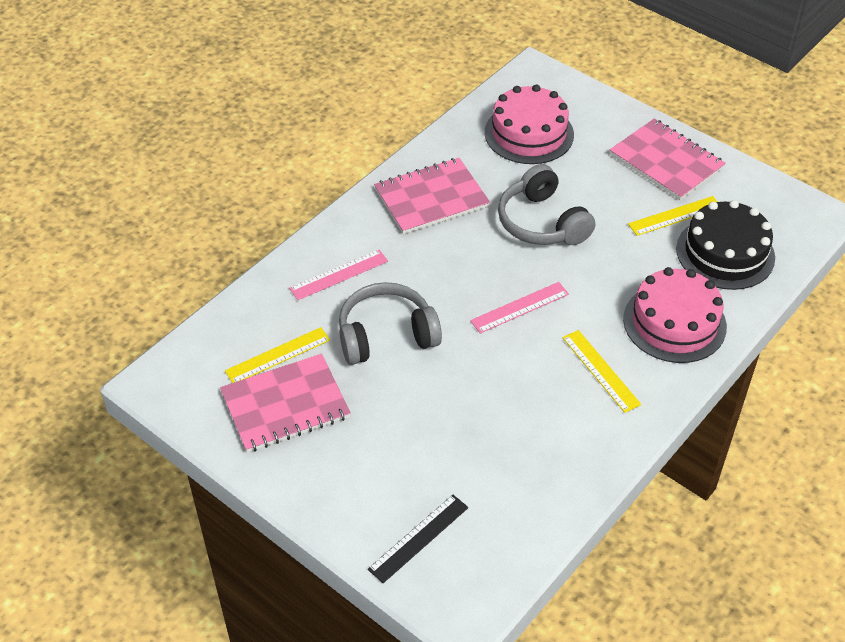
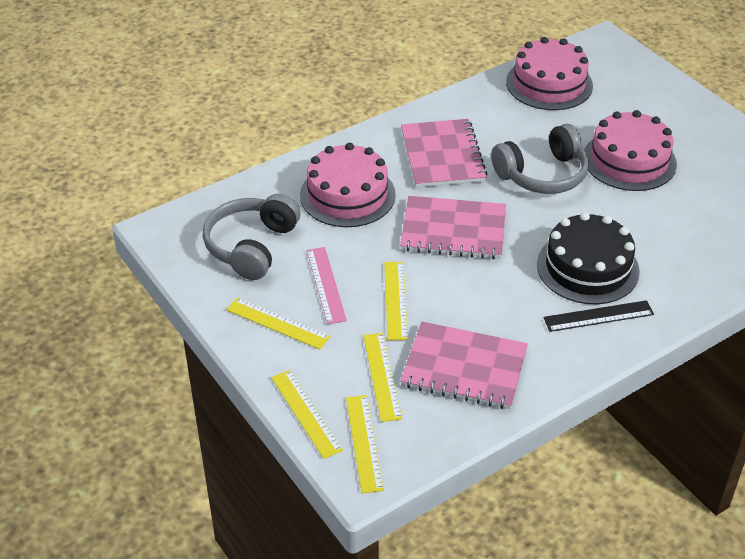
pink cake: [484,85,574,164] [623,267,727,363] = 2 -> [300,143,396,227] [506,37,593,110] [584,110,677,191] = 3
pink ruler: [289,250,388,300] [470,282,569,334] = 2 -> [307,247,347,324] = 1
yellow ruler: [225,327,330,383] [563,330,641,413] [628,196,718,236] = 3 -> [227,297,330,350] [271,370,343,459] [346,395,384,493] [363,333,402,422] [384,262,408,340] = 5

